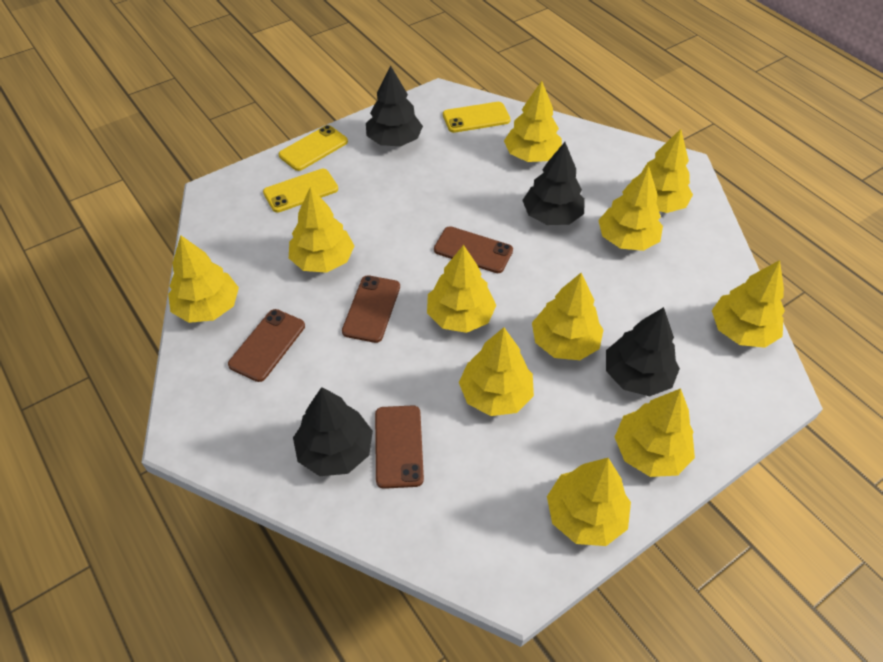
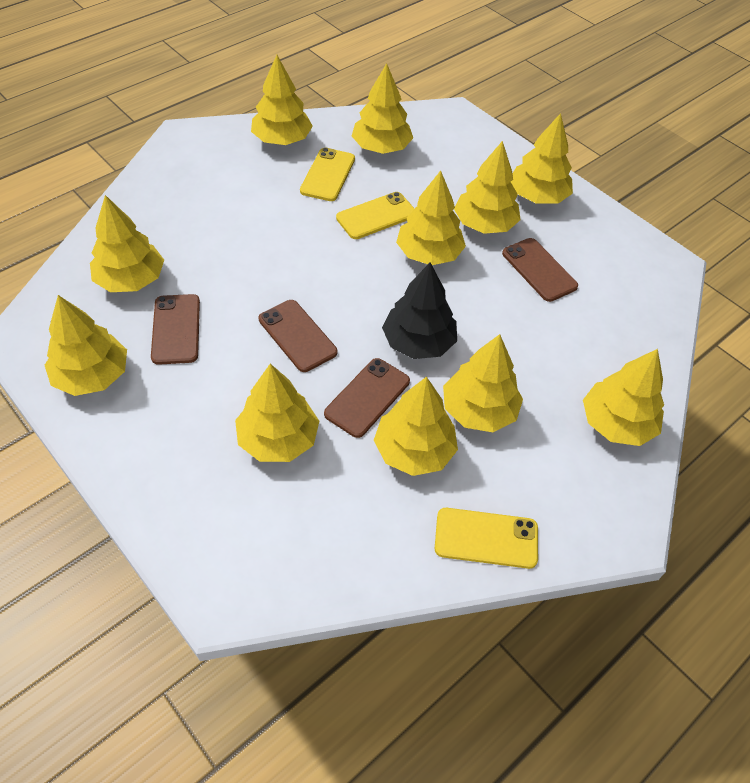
black tree: [293,387,373,476] [366,65,423,146] [522,142,585,225] [606,307,680,396] = 4 -> [382,262,457,359] = 1

